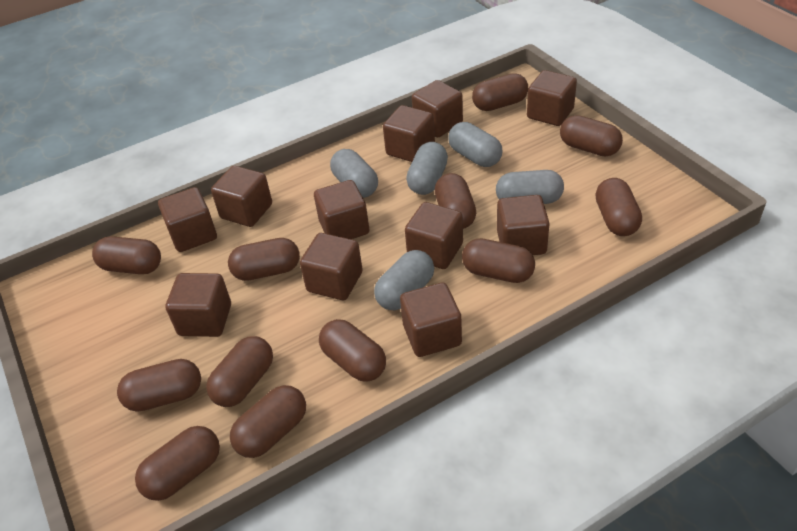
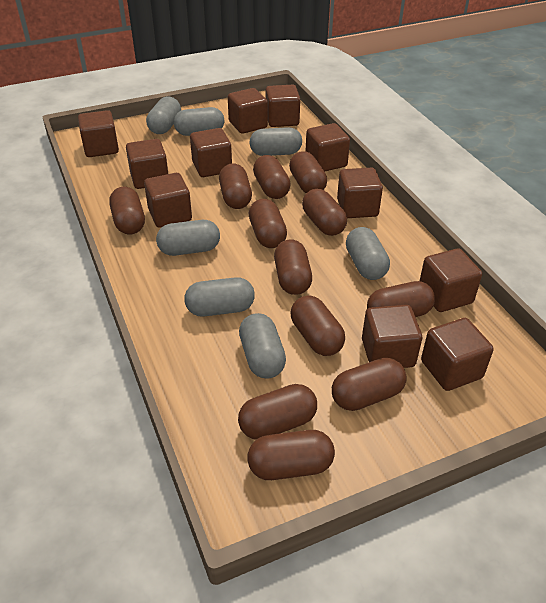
grey capsule: [330,149,378,198] [374,250,434,311] [406,142,448,195] [448,122,502,167] [496,170,564,204] = 5 -> [146,97,181,134] [156,220,220,256] [174,107,224,136] [184,277,255,316] [239,313,286,379] [250,127,302,156] [346,227,390,280] = 7

